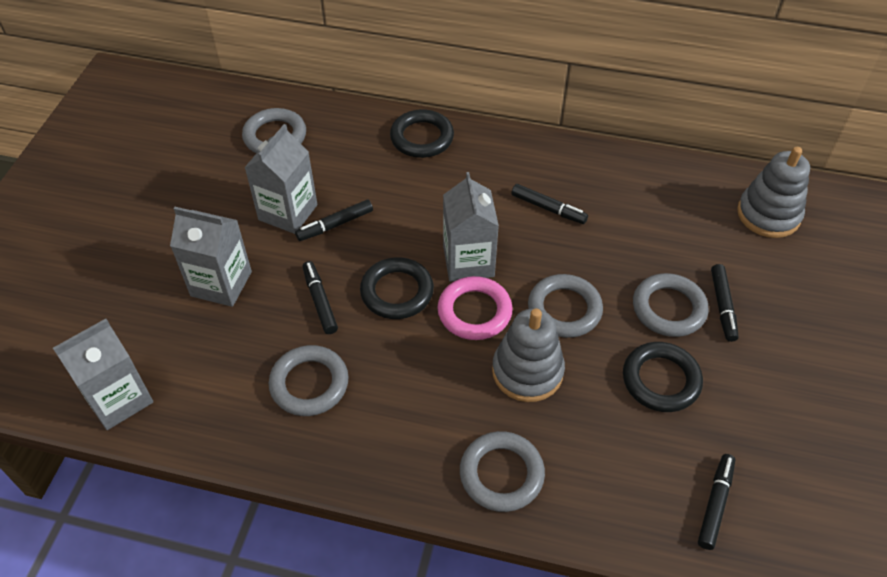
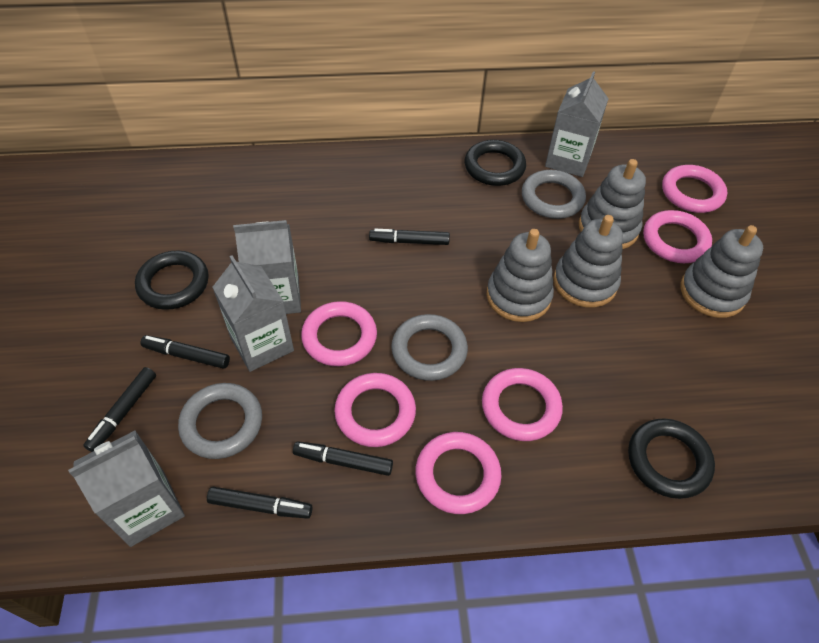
grey ring: [242,108,306,153] [269,345,349,416] [460,431,545,512] [528,274,603,338] [633,273,708,337] = 5 -> [178,383,262,459] [391,314,468,381] [522,170,586,219] = 3
grey stacking toy: [492,308,565,402] [737,147,810,238] = 2 -> [487,229,554,322] [553,215,623,308] [579,159,646,249] [681,225,763,318] = 4
pink ring: [438,276,513,340] = 1 -> [301,301,377,366] [334,373,416,447] [415,432,502,514] [482,368,563,441] [643,210,712,263] [662,165,727,213] = 6

